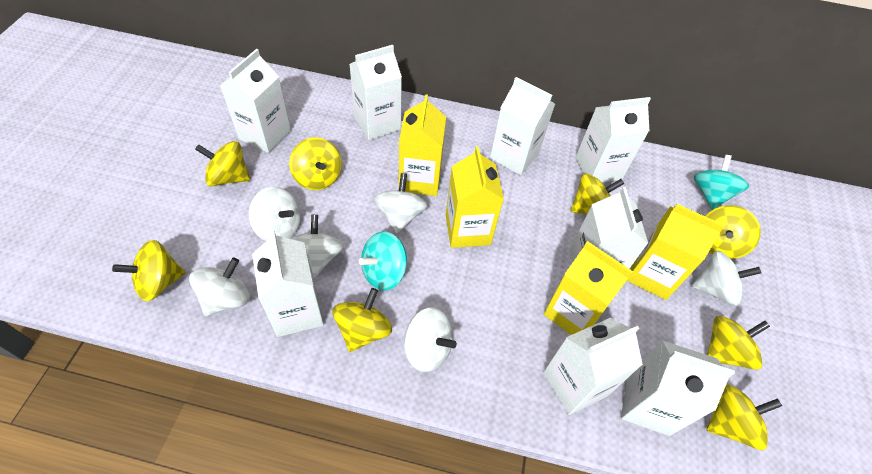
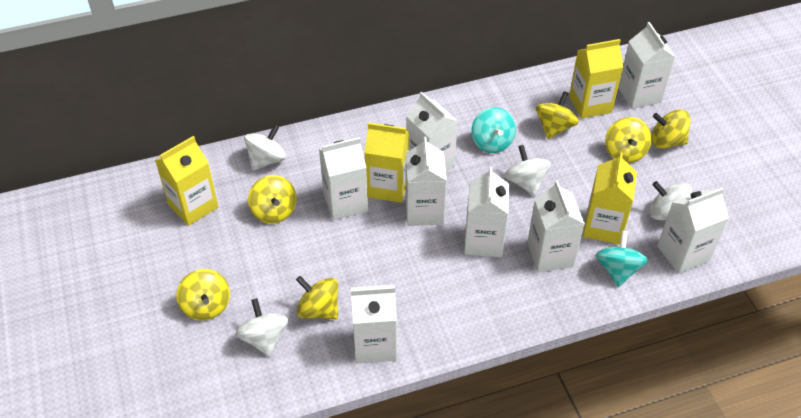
white spinning top: [189,258,250,316] [248,187,301,241] [290,215,344,278] [373,173,428,233] [404,307,457,372] [692,251,761,306] = 6 -> [235,298,288,357] [244,124,286,171] [505,145,551,196] [650,181,692,220] = 4
yellow spinning top: [112,240,186,301] [195,141,250,186] [289,137,342,190] [332,288,392,352] [571,173,624,215] [705,205,761,259] [707,316,770,370] [707,384,782,450] = 8 -> [176,269,230,320] [248,175,297,223] [296,276,338,319] [536,91,579,139] [605,117,652,163] [652,110,691,149] = 6

